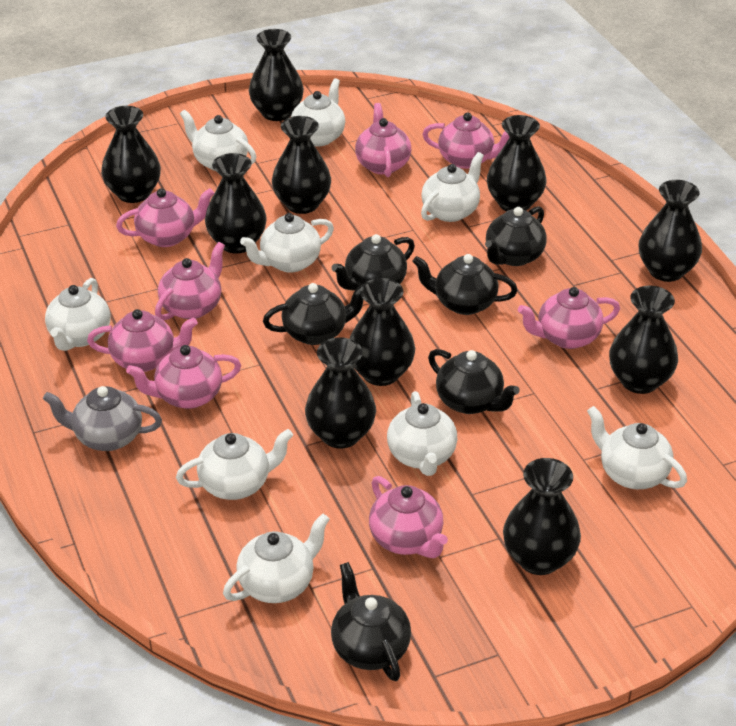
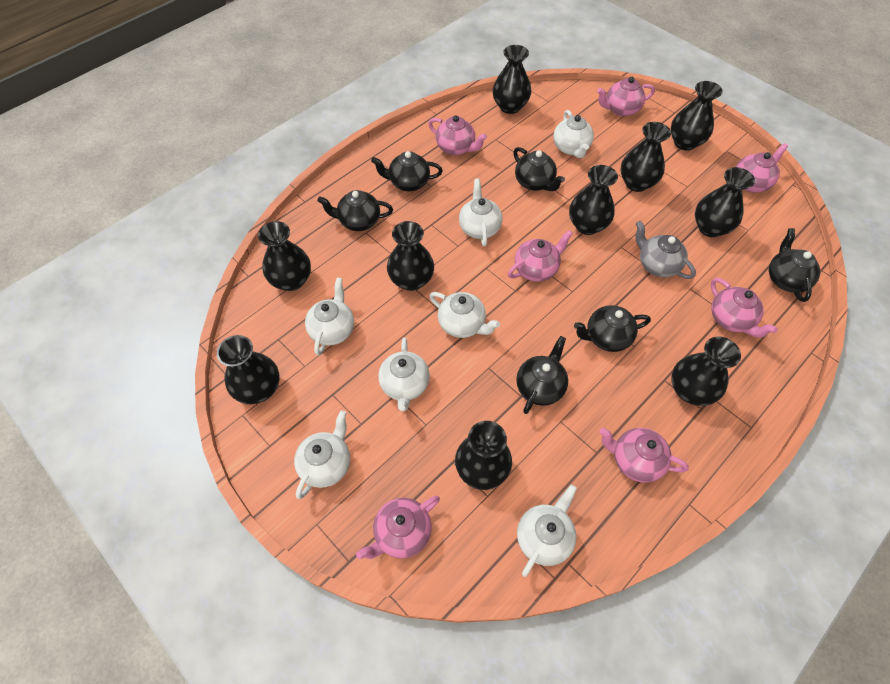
pink teapot: [87,309,198,372] [116,188,214,247] [126,345,241,409] [155,242,225,320] [355,103,411,177] [369,476,448,558] [423,112,510,169] [518,287,620,349] = 8 -> [356,496,440,559] [428,115,487,155] [508,230,573,282] [597,77,655,116] [599,428,689,483] [711,278,778,338] [736,143,788,193] = 7
white teapot: [45,278,110,351] [176,429,293,500] [180,110,256,171] [223,513,330,603] [240,213,334,273] [291,78,345,147] [387,391,458,476] [421,152,484,222] [587,406,687,489] = 9 -> [294,410,350,499] [305,277,354,356] [378,337,430,411] [429,292,500,338] [459,178,502,247] [517,484,577,577] [553,110,594,158] = 7

